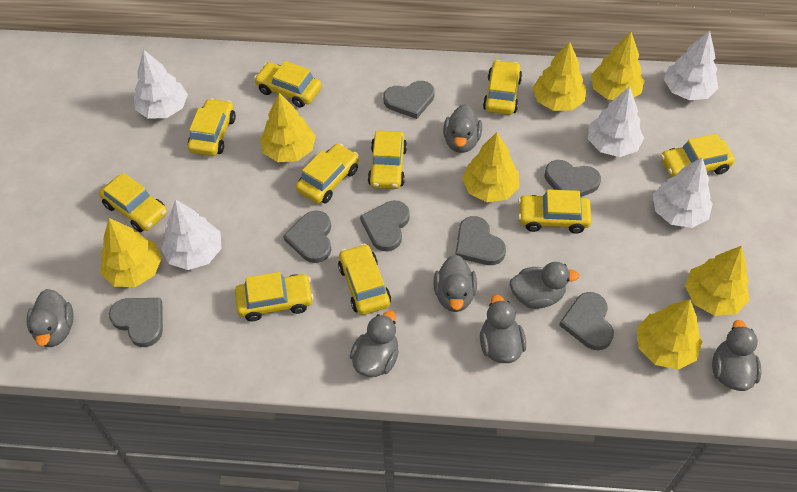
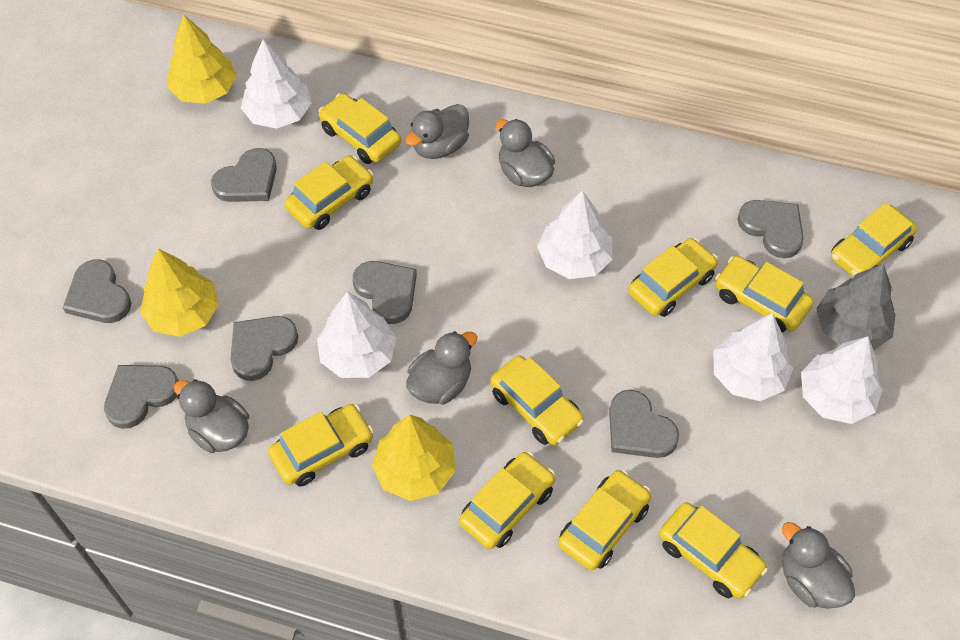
grey duck: [26,289,74,347] [350,311,399,377] [433,255,477,312] [443,104,482,153] [480,295,526,363] [510,262,579,309] [712,320,761,391] = 7 -> [174,379,249,453] [405,104,469,159] [406,331,477,404] [496,119,555,187] [782,522,855,609] = 5
grey tree: none = 0 -> [816,263,896,351] = 1
yellow tree: [101,218,162,287] [260,93,316,162] [462,132,519,202] [532,42,586,111] [591,32,645,100] [637,299,703,370] [685,246,749,316] = 7 -> [140,248,219,337] [167,15,237,104] [372,415,456,501] = 3

